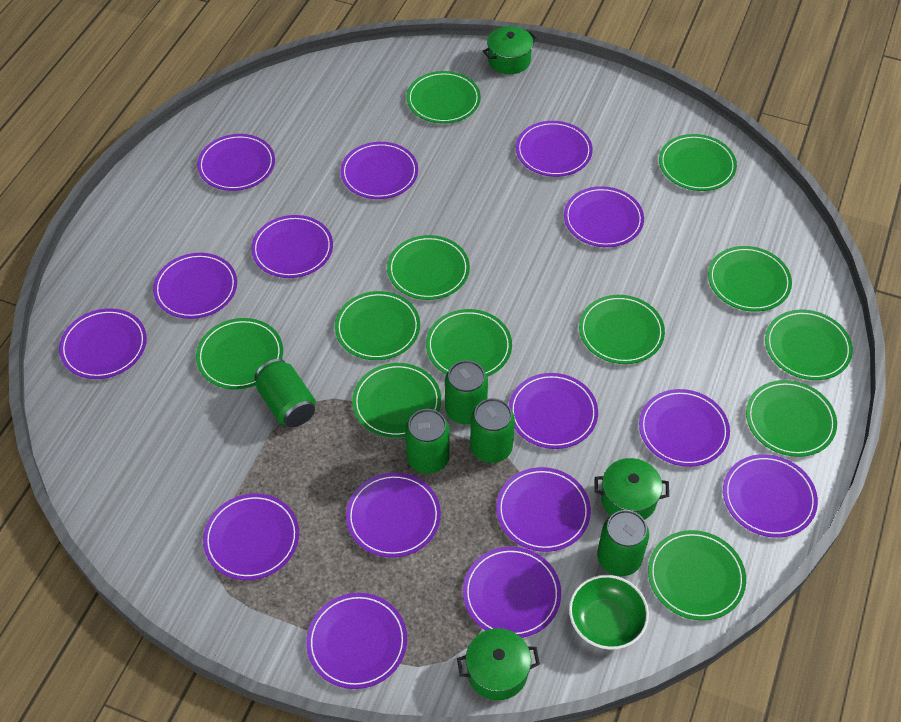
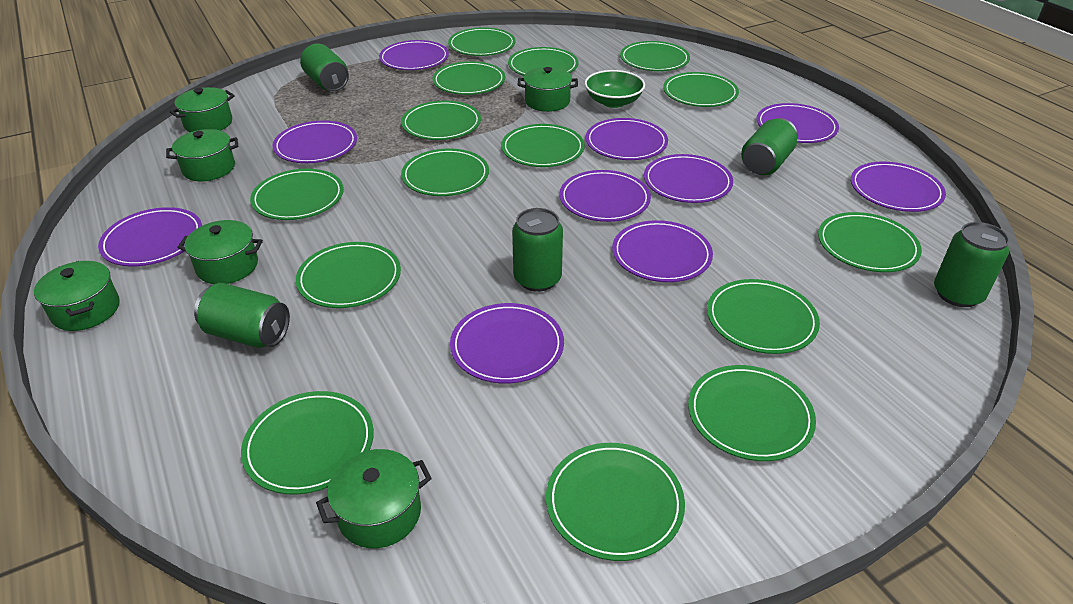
green plate: [196,318,283,389] [335,291,420,360] [352,363,441,438] [387,235,470,300] [407,71,481,124] [426,309,512,377] [579,295,665,364] [648,530,746,621] [659,134,737,191] [708,246,792,312] [746,380,837,457] [765,310,853,380] = 12 -> [241,391,374,495] [250,169,344,220] [296,242,401,308] [401,101,481,140] [401,149,489,196] [432,61,505,95] [448,27,516,56] [501,124,585,167] [508,47,579,76] [546,443,685,561] [620,41,690,71] [663,72,739,107] [688,365,816,461] [707,279,820,354] [818,212,922,272] = 15
green pot: [457,628,540,700] [483,26,537,74] [595,458,669,520] = 3 -> [34,261,120,331] [166,129,238,181] [169,87,235,132] [177,220,263,284] [316,449,432,548] [518,67,578,112] = 6
purple plate: [59,308,147,379] [153,253,237,319] [197,134,275,191] [203,493,299,580] [251,215,333,278] [306,593,407,689] [341,142,418,199] [346,473,441,558] [463,547,561,638] [496,467,591,552] [509,373,598,449] [516,121,593,177] [564,186,644,247] [639,389,730,467] [723,454,818,538] = 15 -> [98,207,202,266] [273,121,357,163] [379,40,449,70] [450,303,564,384] [559,170,651,222] [586,118,668,160] [612,220,713,282] [644,154,733,203] [757,103,839,143] [851,162,946,212] = 10

